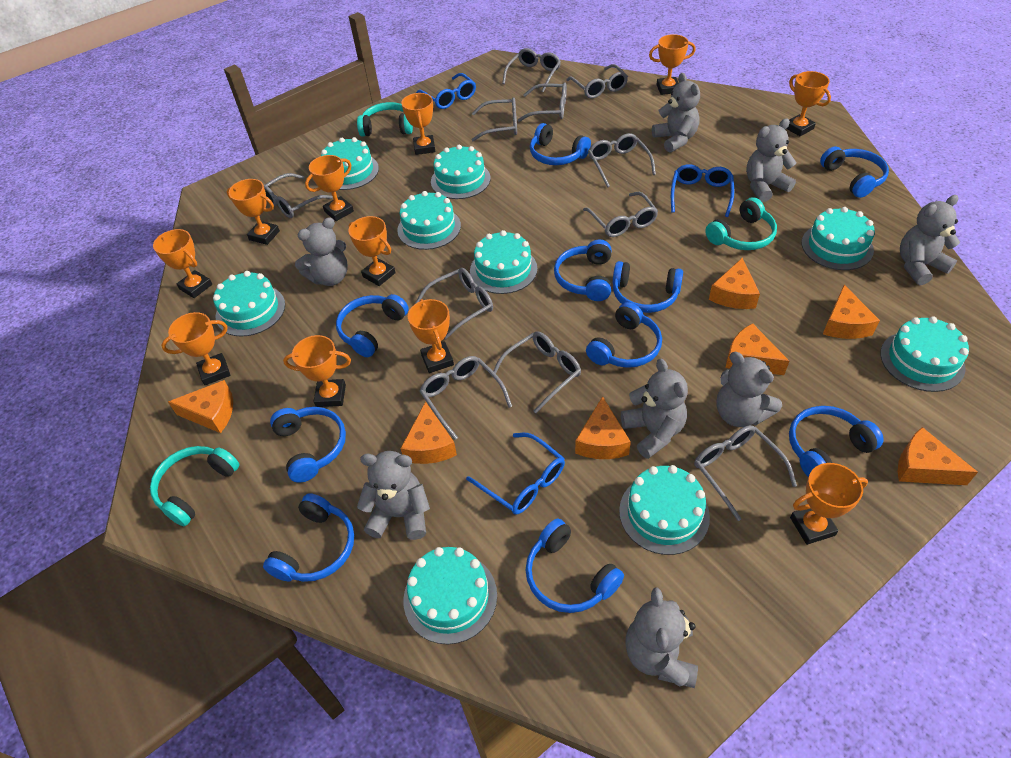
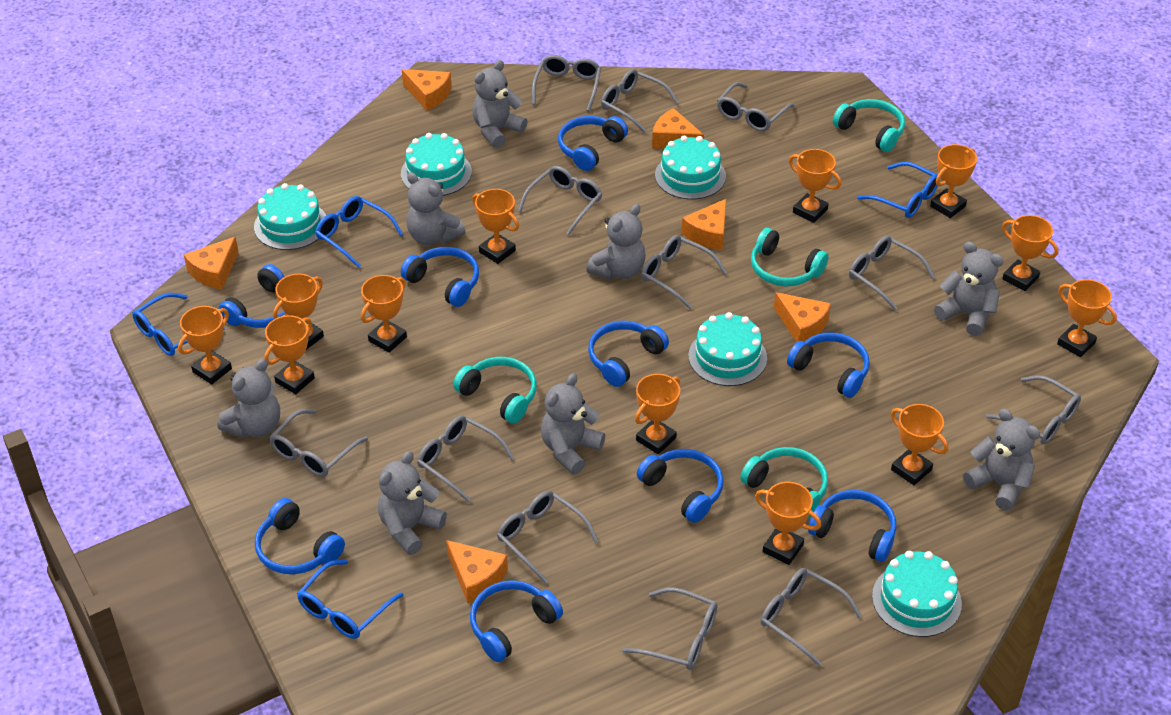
blue glasses: [416,73,476,109] [466,433,565,515] [671,164,734,217] = 3 -> [132,293,225,356] [297,559,404,639] [315,196,403,268] [857,162,938,218] = 4
blue headphones: [263,493,354,582] [270,407,346,483] [336,294,409,357] [526,519,624,613] [530,123,591,165] [554,239,611,301] [586,302,662,368] [613,261,683,313] [789,406,884,477] [820,147,889,198] = 10 -> [219,264,286,328] [255,498,345,574] [401,247,479,307] [470,580,563,662] [558,116,628,171] [588,321,669,387] [637,449,724,523] [787,333,870,398] [808,490,896,562] = 9
grey glasses: [264,173,333,218] [415,268,493,339] [419,356,512,440] [472,97,517,142] [491,331,581,413] [502,48,561,92] [518,82,567,122] [566,64,628,98] [583,192,658,237] [588,133,656,188] [694,425,797,521] = 11 -> [269,409,368,477] [417,416,515,502] [497,491,599,583] [518,166,602,235] [532,55,601,111] [601,69,679,133] [622,587,717,670] [641,235,727,309] [717,82,795,131] [761,568,862,666] [849,236,935,311] [986,375,1081,444] = 12
orange cheese: [168,380,233,433] [400,401,457,464] [575,396,631,459] [709,258,760,309] [725,323,789,375] [823,285,880,339] [898,427,978,485] = 7 -> [184,237,239,289] [402,69,452,111] [446,540,508,603] [652,108,704,149] [681,199,726,250] [774,292,831,342] = 6
orange trophy: [153,229,212,298] [161,312,230,385] [227,179,280,245] [283,335,351,407] [305,155,354,221] [348,216,396,286] [401,93,436,155] [408,299,454,373] [649,34,696,95] [787,71,831,136] [790,463,868,545] = 11 -> [178,306,232,384] [264,315,315,394] [273,274,324,350] [361,275,407,353] [472,189,519,264] [635,374,680,454] [755,482,821,565] [789,149,841,223] [891,404,948,485] [930,144,977,218] [1002,215,1059,291] [1057,279,1117,357] = 12
turquoise cake: [213,271,285,337] [321,137,379,190] [397,191,461,250] [404,547,497,644] [431,145,491,199] [470,230,537,294] [619,465,710,555] [802,207,875,270] [880,316,969,392] = 9 -> [254,183,326,250] [401,133,472,196] [655,136,726,199] [688,312,767,386] [872,551,962,637] = 5
turquoise headphones: [150,446,239,526] [357,102,413,137] [705,197,777,250] = 3 -> [453,357,537,424] [740,447,828,519] [751,228,829,287] [833,99,905,152] = 4

